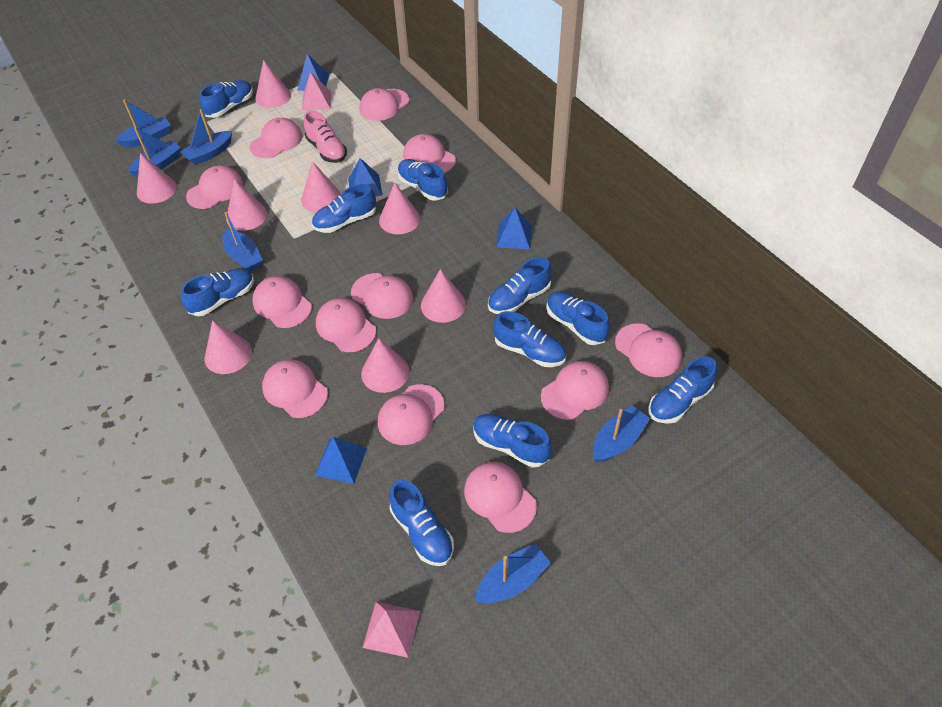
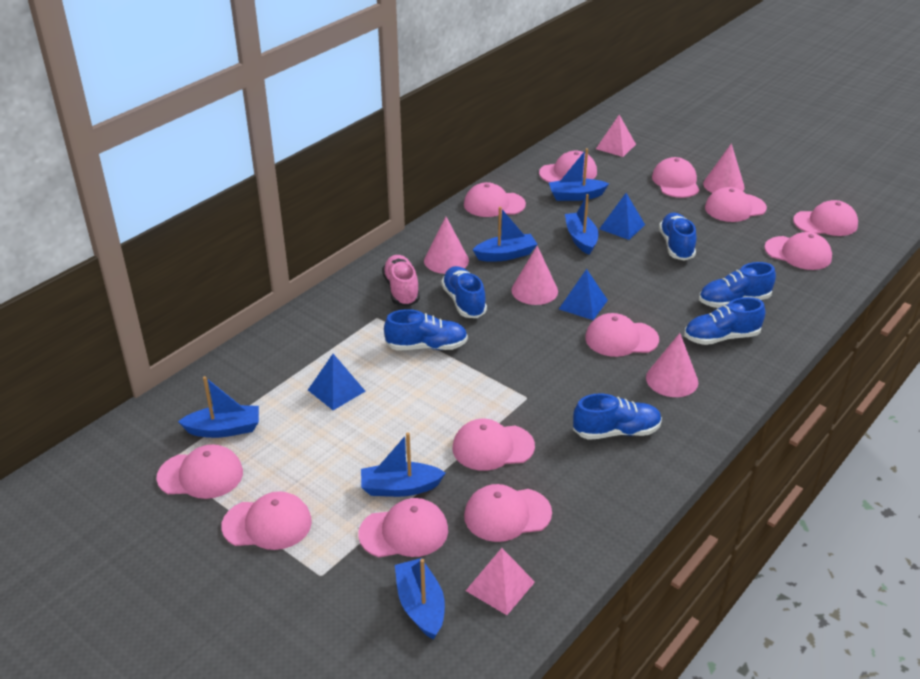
blue pyramid: [297,54,329,91] [315,437,367,484] [348,158,382,196] [496,207,532,249] = 4 -> [308,354,366,410] [559,269,608,320] [600,193,645,240] = 3
blue shoe: [181,268,254,316] [199,80,253,118] [312,184,376,233] [389,480,454,566] [397,159,448,201] [473,414,552,468] [488,257,552,314] [493,311,566,367] [546,291,610,345] [649,356,717,424] = 10 -> [384,309,468,350] [441,266,487,318] [573,393,662,440] [659,213,696,261] [684,297,765,345] [699,262,776,308] = 6
pink cone: [137,153,177,203] [204,320,252,374] [226,179,267,230] [255,60,291,108] [301,161,341,212] [361,338,410,393] [379,183,420,234] [421,269,466,323] = 8 -> [424,217,469,274] [511,246,558,305] [646,333,698,397] [703,143,745,193] = 4

